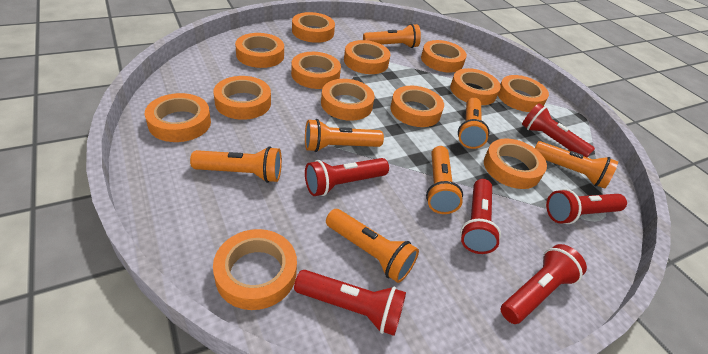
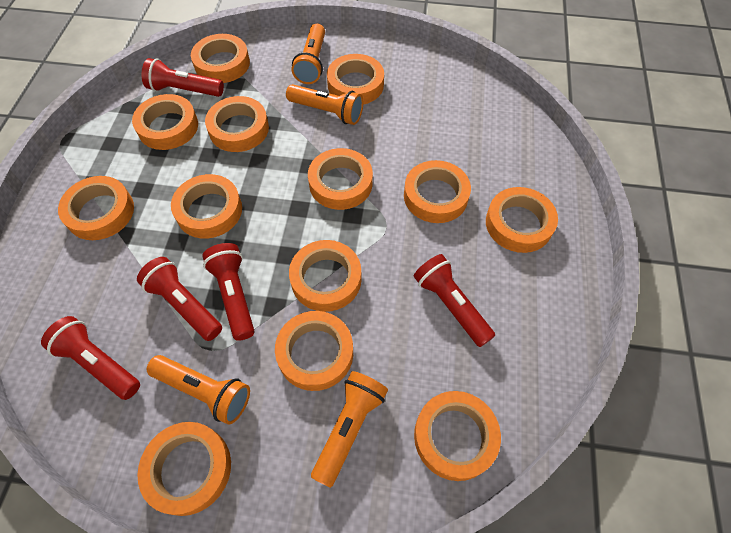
orange flashlight: [190,146,282,183] [305,119,384,152] [326,209,419,283] [363,24,421,48] [426,146,463,214] [458,98,489,149] [535,141,618,189] = 7 -> [147,355,250,425] [286,84,363,125] [292,23,325,84] [311,371,388,488] = 4
red flashlight: [294,270,406,336] [305,158,389,196] [460,179,501,254] [501,244,587,324] [522,103,595,157] [546,189,627,224] = 6 -> [41,316,140,400] [137,257,222,341] [142,58,224,97] [202,243,255,341] [414,254,495,347] = 5

